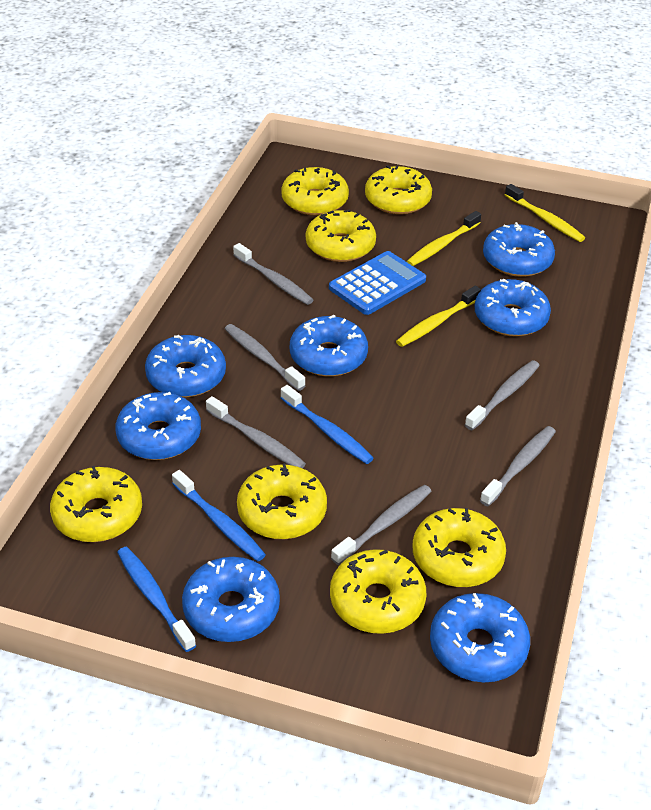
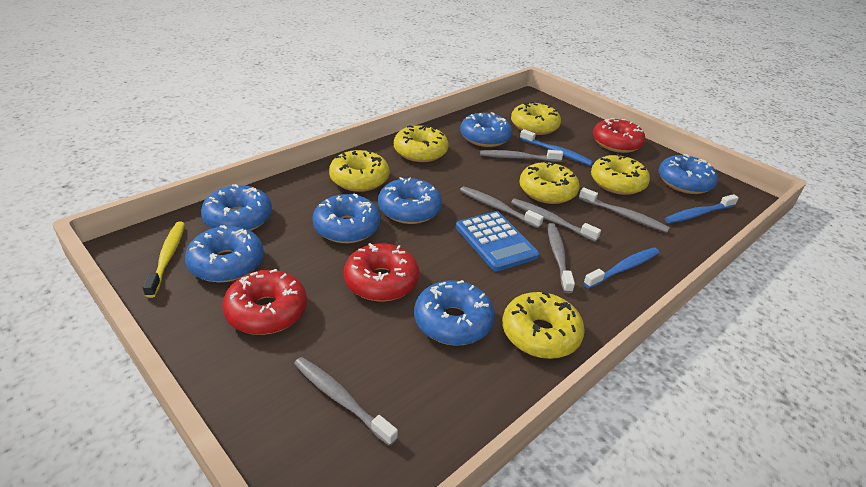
red donut: none = 0 -> [222,269,307,335] [344,243,419,301] [593,118,645,153] = 3
yellow donut: [50,466,142,542] [237,463,327,539] [281,167,349,216] [306,209,376,262] [330,549,426,634] [365,165,432,215] [412,508,506,587] = 7 -> [329,150,390,192] [394,125,449,162] [502,291,585,359] [511,102,561,135] [519,161,580,204] [591,154,650,195] = 6
yellow toothbrush: [396,286,481,347] [406,211,481,266] [505,184,585,242] = 3 -> [143,222,185,298] = 1

